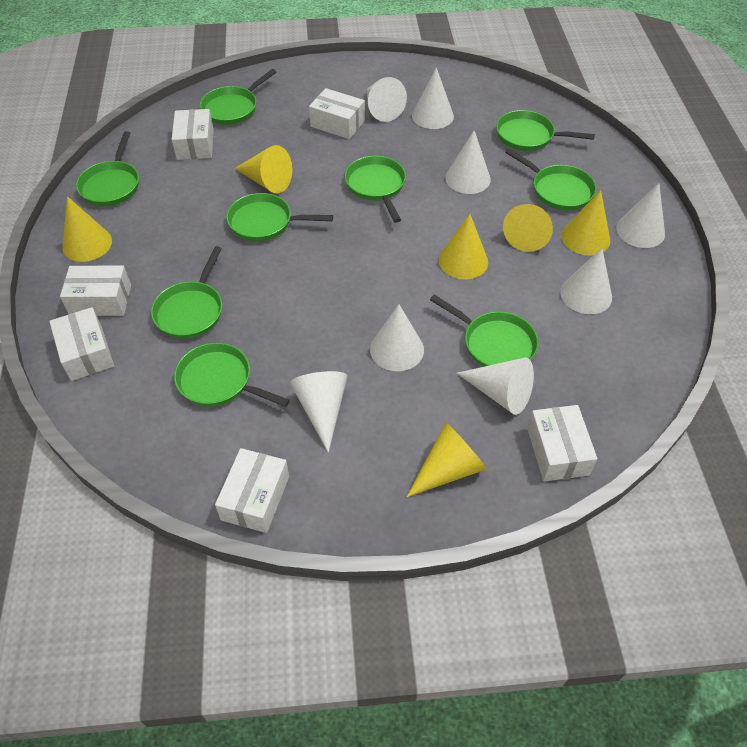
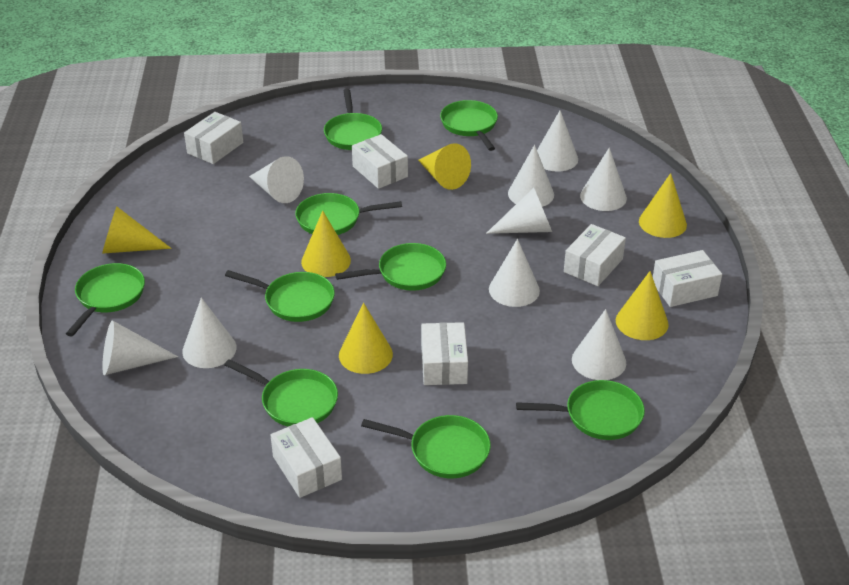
white cone: [290,371,348,452] [366,77,407,122] [370,304,424,371] [412,67,454,129] [445,131,491,194] [457,357,534,415] [560,248,612,314] [616,183,665,248] = 8 -> [102,320,178,375] [182,298,237,368] [249,156,304,203] [486,188,552,234] [489,239,540,307] [508,145,554,207] [537,111,578,172] [572,309,626,380] [580,148,627,211] = 9

